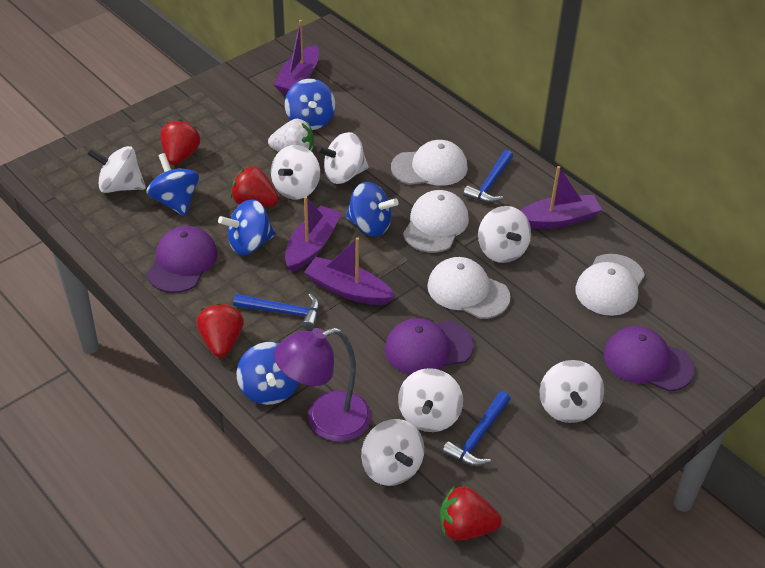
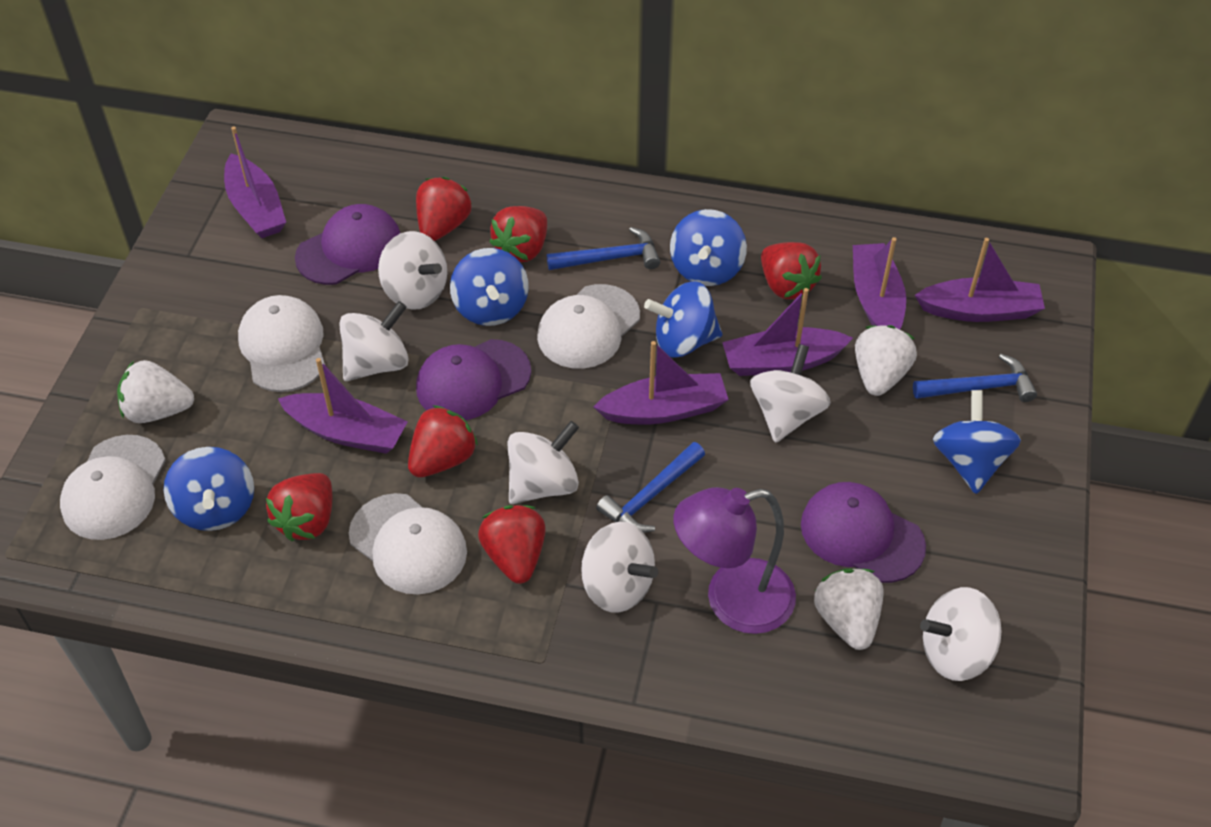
purple boat: [273,20,319,94] [285,196,341,272] [304,237,395,305] [520,166,602,229] = 4 -> [224,126,286,238] [278,358,408,454] [593,341,729,425] [722,288,853,376] [853,237,906,329] [915,238,1045,322] = 6
red strawberry: [161,119,200,165] [196,303,244,357] [230,165,279,207] [440,486,502,541] = 4 -> [266,473,332,541] [408,405,478,478] [416,177,472,241] [478,505,546,584] [489,206,547,262] [761,242,822,299] = 6
white spinning top: [88,146,146,193] [271,145,320,199] [317,132,369,184] [361,419,424,486] [398,368,463,432] [478,206,531,263] [539,360,604,423] = 7 -> [339,301,408,381] [378,231,447,310] [508,421,579,504] [581,522,658,613] [750,344,831,443] [920,587,1002,681] = 6
white strawberry: [268,119,314,152] = 1 -> [117,360,194,423] [814,569,884,650] [855,325,917,396] = 3

